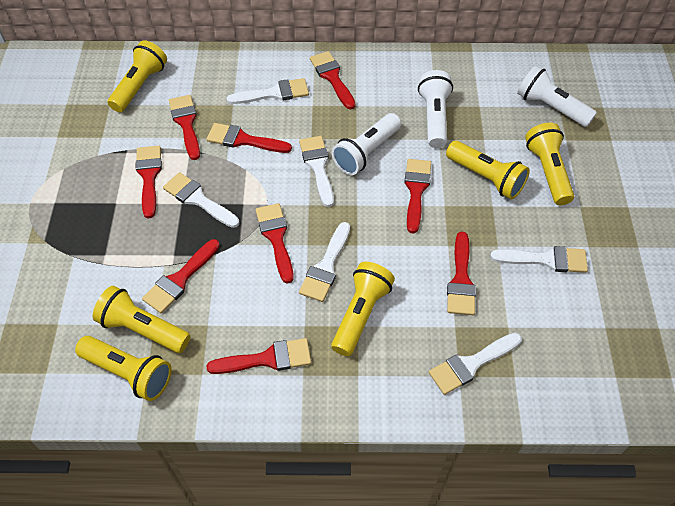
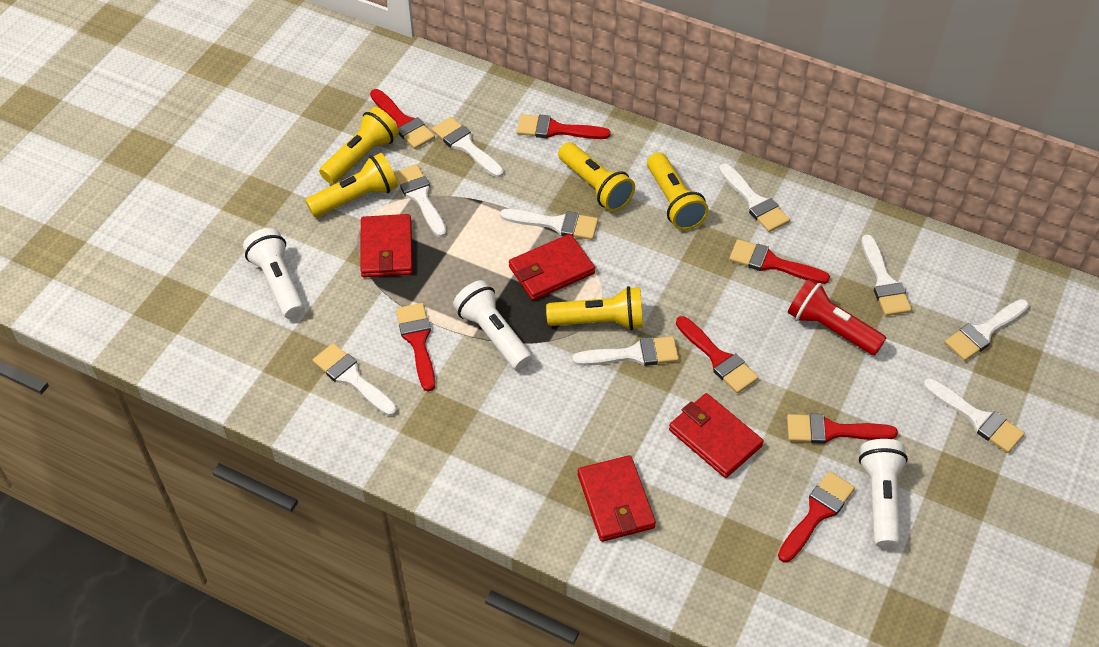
red brush: [136,146,162,218] [142,239,220,313] [169,95,200,160] [206,338,311,374] [207,123,292,153] [256,203,294,284] [310,51,355,109] [404,159,431,234] [447,232,476,315] = 9 -> [370,89,435,149] [396,303,435,392] [517,114,611,139] [676,316,759,393] [729,239,830,284] [778,471,855,562] [787,414,898,444] = 7
red flashlight: none = 0 -> [788,279,886,355] = 1
red wallet: none = 0 -> [361,214,413,277] [509,234,595,301] [578,455,656,542] [669,393,764,478] = 4
white brush: [163,172,239,228] [227,78,309,104] [299,136,334,207] [299,222,350,302] [429,333,522,395] [490,246,588,273] = 6 -> [312,343,397,416] [394,164,447,237] [432,117,504,178] [500,209,598,240] [572,336,679,366] [719,163,790,232] [861,235,912,316] [923,378,1025,453] [945,299,1029,361] = 9
yellow flashlight: [75,336,172,401] [93,286,190,353] [108,40,167,112] [331,262,395,356] [446,141,530,199] [525,123,574,205] = 6 -> [305,153,398,217] [319,107,399,184] [546,286,643,330] [558,142,635,212] [647,152,709,230] = 5

